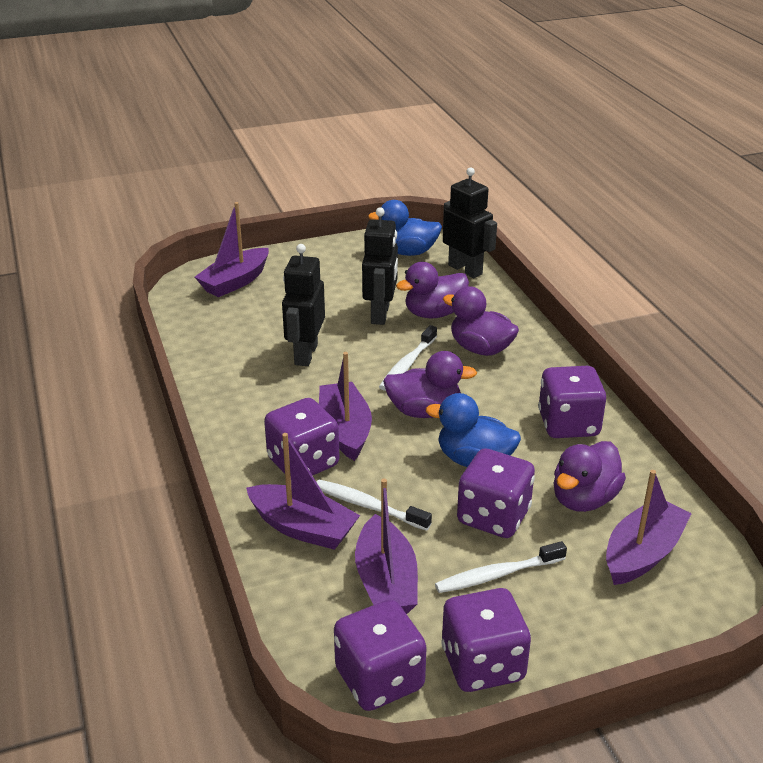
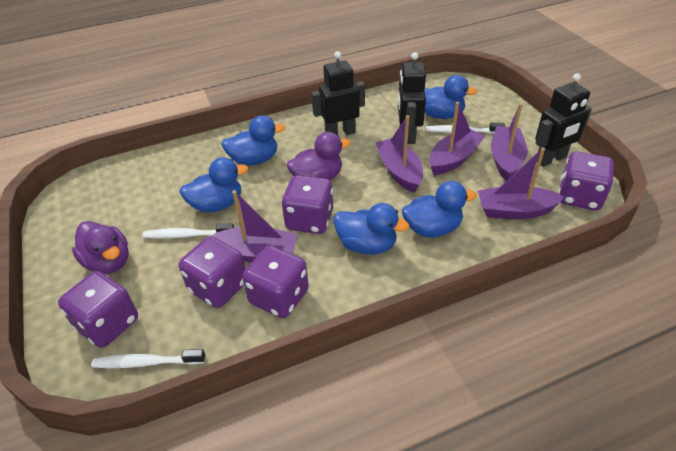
blue duck: [368,200,442,256] [426,393,521,467] = 2 -> [179,157,248,213] [221,115,285,166] [333,203,409,255] [402,181,477,238] [424,75,478,119] = 5
purple duck: [383,351,477,418] [396,262,469,318] [443,286,519,356] [554,441,626,512] = 4 -> [72,221,129,274] [287,132,350,181] = 2

